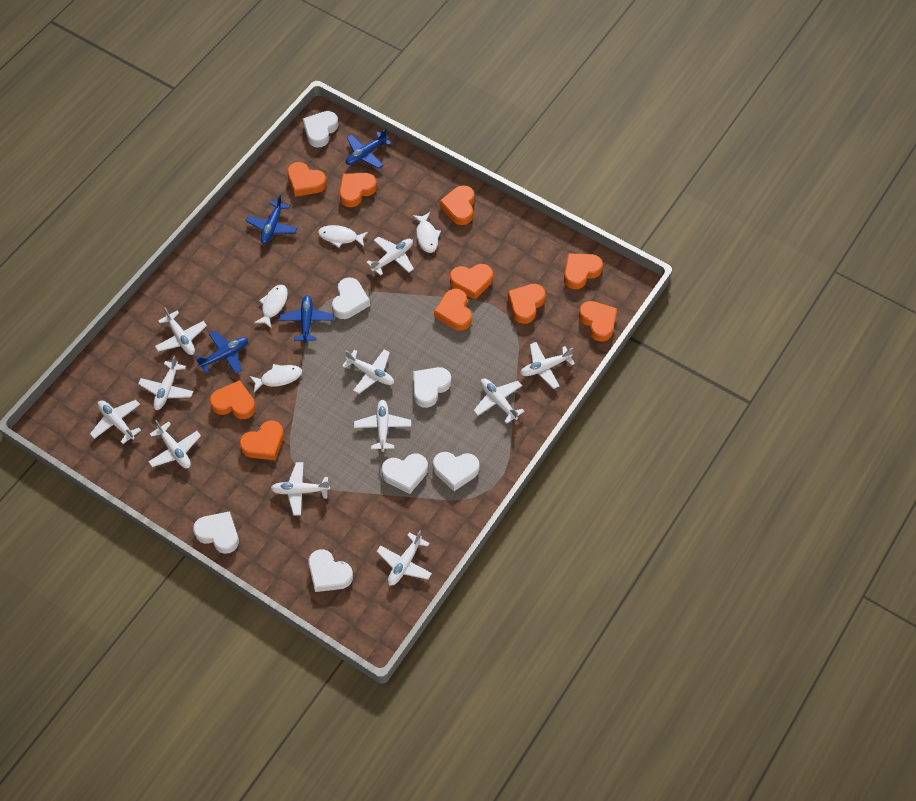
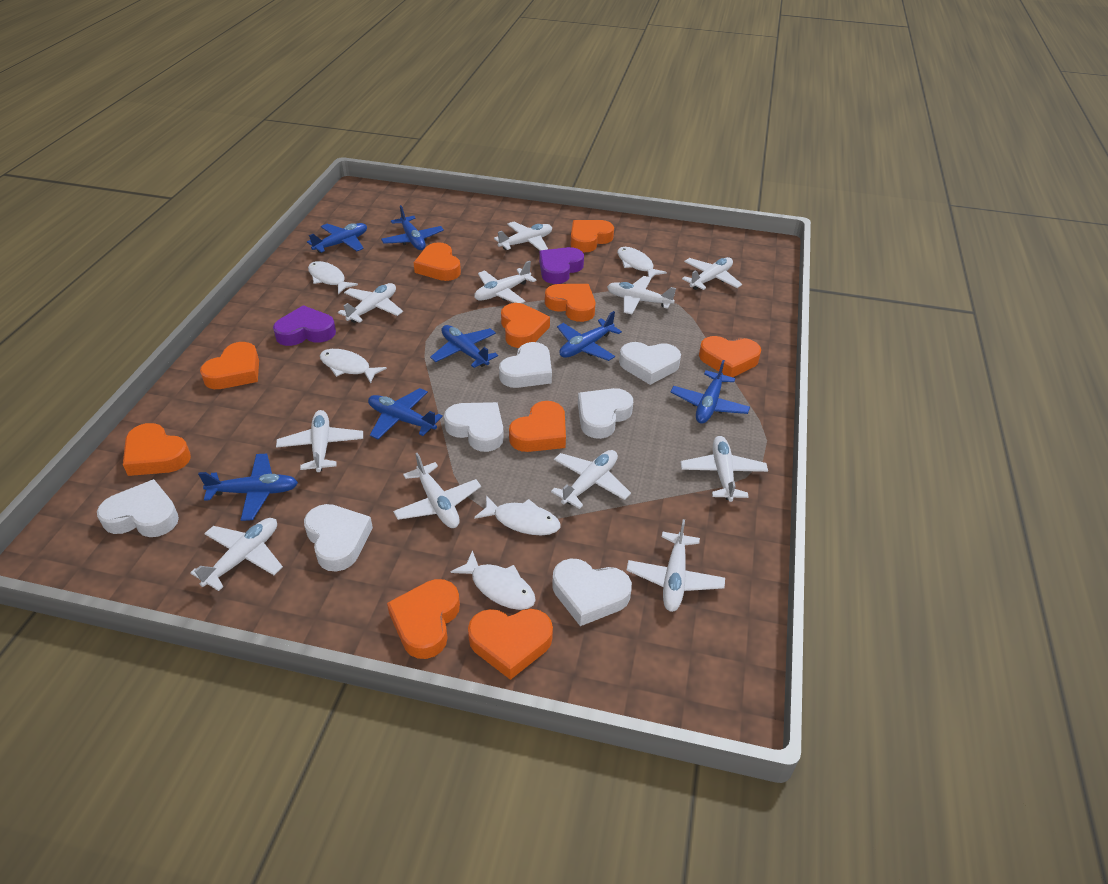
blue plane: [195,331,248,374] [246,194,297,244] [279,295,334,343] [346,129,391,169] = 4 -> [198,454,298,521] [307,223,367,253] [368,388,443,439] [381,205,444,250] [430,325,498,368] [557,311,622,361] [671,360,750,423] = 7
purple heart: none = 0 -> [273,305,336,346] [539,247,584,284] = 2
white fish: [249,364,302,392] [254,285,288,329] [318,225,368,248] [412,212,441,253] = 4 -> [308,261,358,294] [320,349,387,383] [451,550,536,610] [474,495,561,535] [617,247,667,278] = 5

